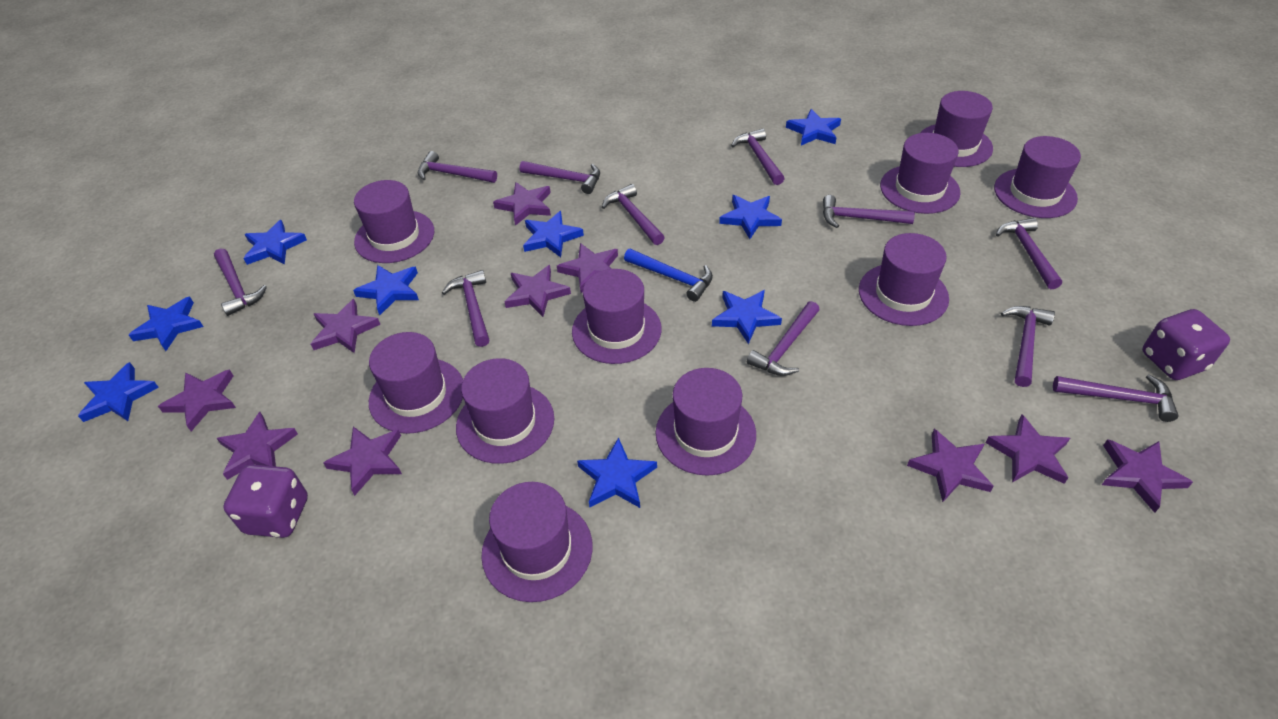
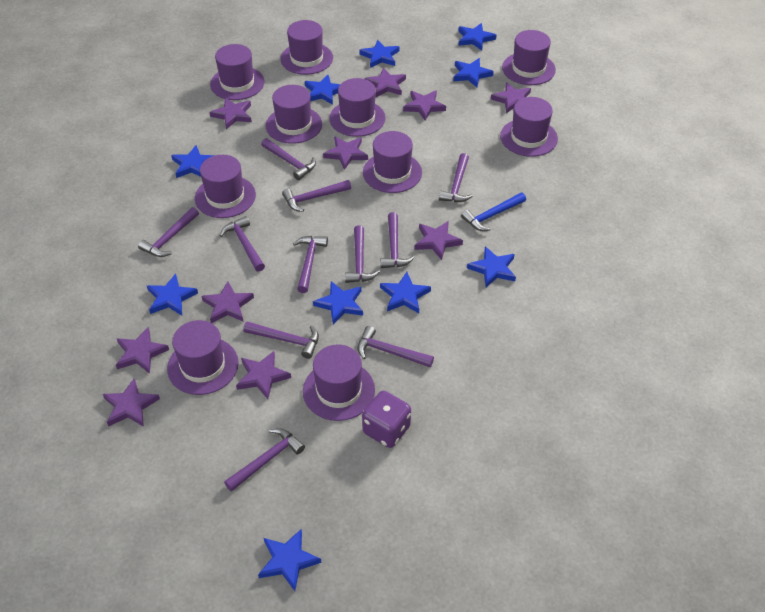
blue star: [78,362,159,422] [129,296,204,351] [243,220,307,265] [353,265,419,315] [523,211,584,257] [577,437,657,508] [712,290,782,344] [719,195,782,239] [786,109,841,145] = 9 -> [147,274,198,315] [171,145,214,178] [258,529,322,591] [305,75,340,105] [313,281,363,324] [359,40,399,68] [380,272,431,313] [453,58,494,87] [458,23,497,51] [467,246,516,287] = 10
purple dice: [223,465,308,538] [1142,309,1230,380] = 2 -> [362,391,411,448] = 1

